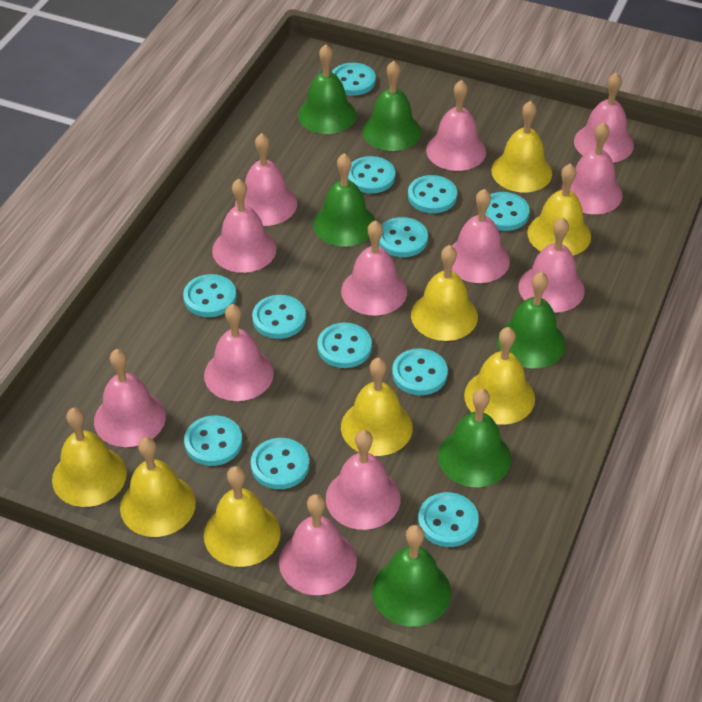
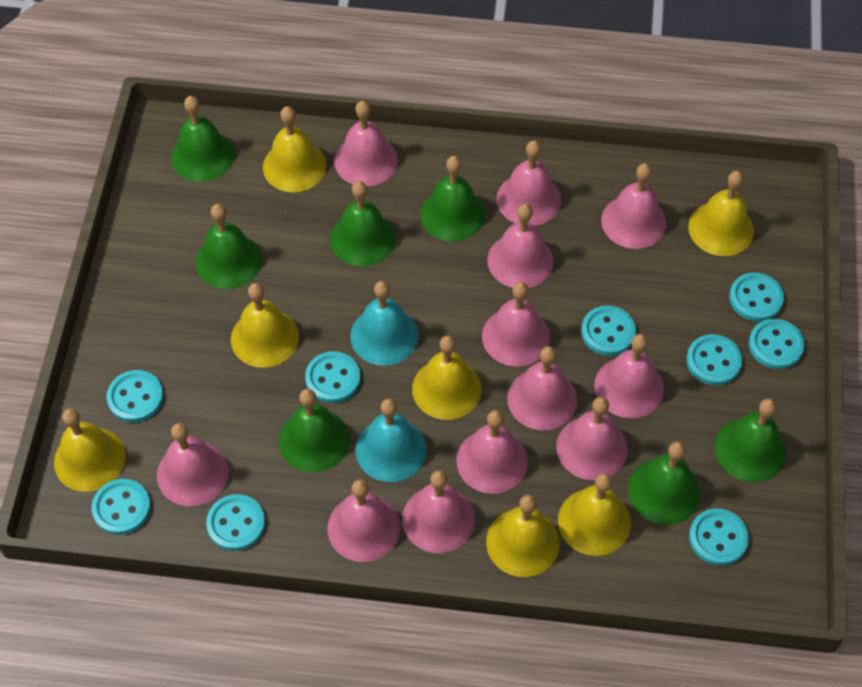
green bell: [298,44,356,134] [313,153,375,247] [362,61,421,151] [372,525,451,627] [438,388,511,487] [497,272,565,369] = 6 -> [171,96,235,182] [196,204,262,289] [279,389,350,473] [330,181,396,266] [420,156,485,241] [628,441,700,525] [715,398,786,482] = 7
turquoise bell: none = 0 -> [350,281,419,366] [356,398,427,482] = 2
turquoise button: [183,274,237,317] [184,415,242,466] [251,438,309,489] [252,295,306,339] [317,323,372,368] [332,63,376,96] [348,156,395,194] [379,217,428,257] [392,348,448,395] [408,175,457,213] [418,492,479,547] [485,192,530,231] = 12 -> [92,479,151,535] [107,370,163,422] [206,494,265,551] [305,351,361,403] [581,306,636,356] [686,334,743,385] [689,508,749,566] [729,272,784,321] [749,319,805,369] = 9
yellow bell: [52,408,127,507] [120,437,196,537] [204,466,281,567] [341,358,413,456] [411,245,478,341] [464,327,535,425] [491,101,552,192] [527,163,591,256] = 8 -> [54,408,126,492] [231,283,299,368] [263,106,327,192] [412,335,482,420] [486,495,560,577] [558,473,631,556] [688,171,754,256] = 7

